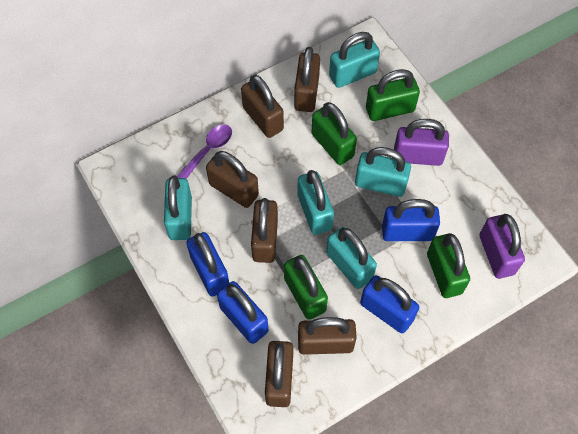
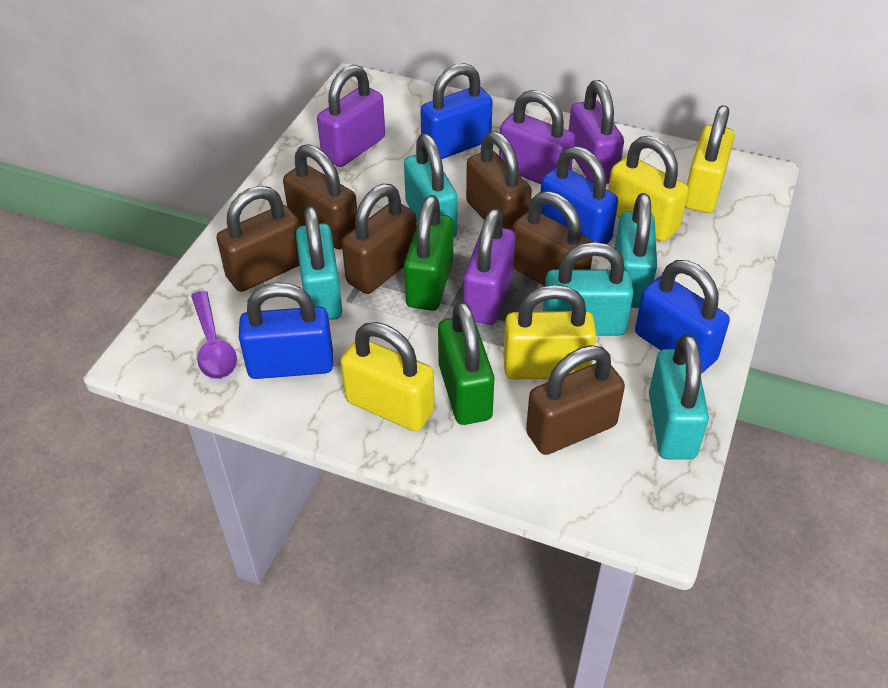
green padlock: [284,255,328,320] [311,102,357,165] [366,69,420,121] [427,233,470,298] = 4 -> [404,195,453,311] [438,301,494,425] = 2
purple padlock: [394,119,449,166] [479,214,525,279] = 2 -> [317,65,385,167] [463,208,515,325] [499,90,575,184] [569,80,624,184] = 4
yellow padlock: none = 0 -> [340,322,435,431] [503,285,596,380] [608,136,689,242] [685,105,735,213] = 4

